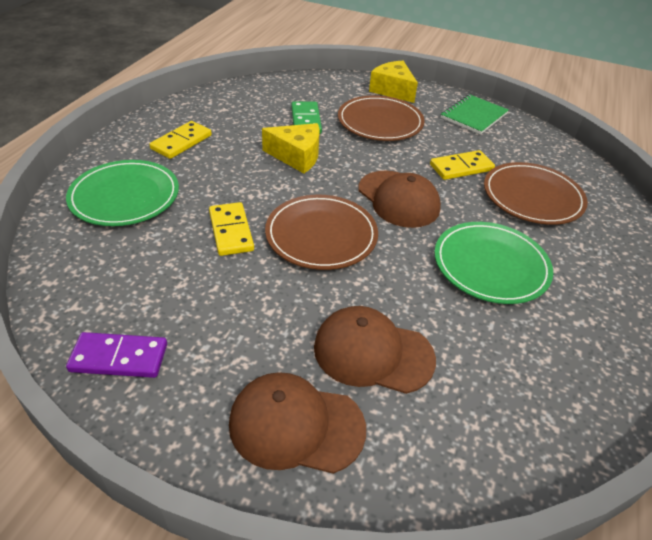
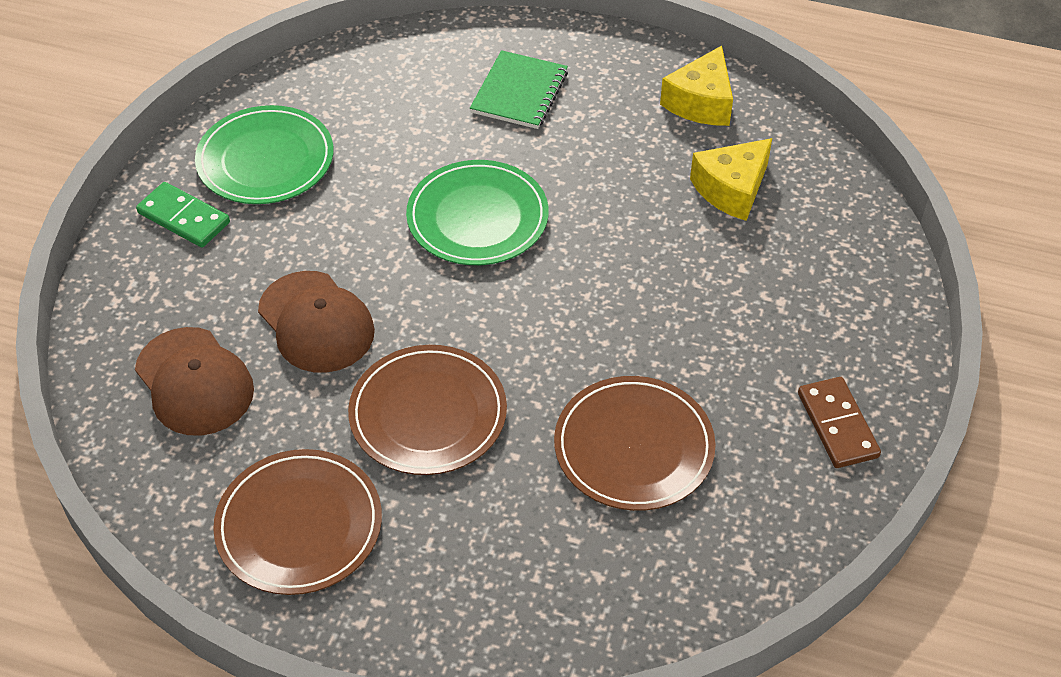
brown cap: [229,372,366,474] [314,306,436,394] [358,170,441,228] = 3 -> [135,327,254,436] [258,271,375,373] = 2
brown domino: none = 0 -> [798,377,881,468] = 1
purple domino: [66,332,167,378] = 1 -> none = 0
yellow domino: [149,121,212,159] [209,202,254,256] [430,150,495,180] = 3 -> none = 0

